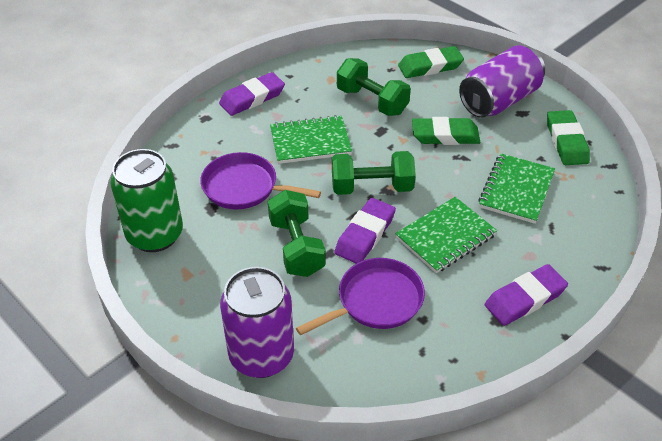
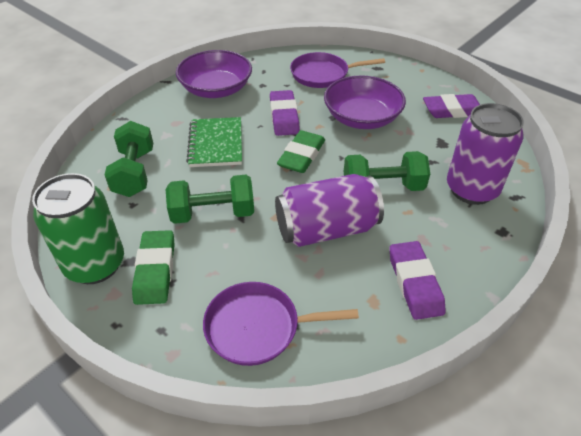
green eraser: [398,46,464,78] [412,117,480,145] [547,110,590,165] = 3 -> [132,230,175,305] [277,130,325,173] = 2
green notebook: [270,115,352,164] [395,197,497,273] [478,153,555,224] = 3 -> [186,117,242,167] = 1
purple bowl: none = 0 -> [176,50,252,98] [324,75,406,129] = 2

